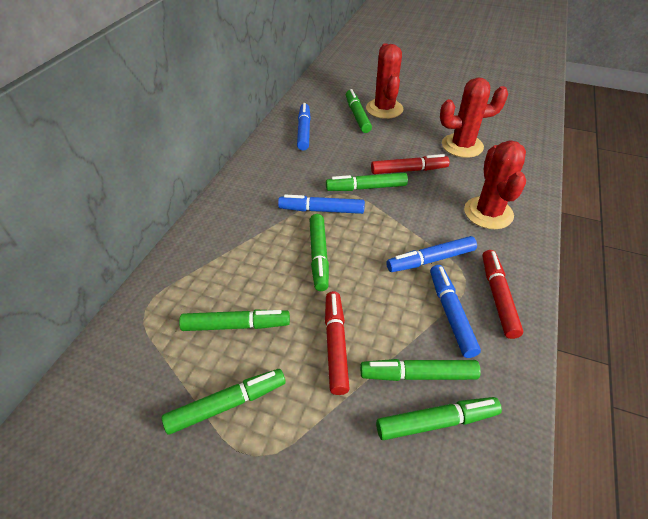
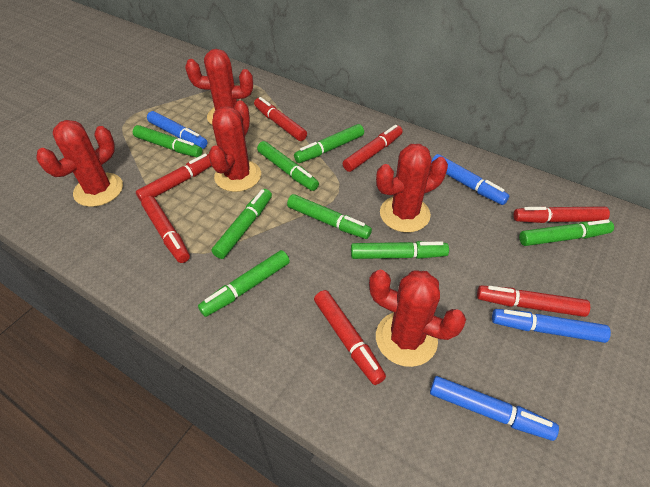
green marker: [162,369,286,435] [179,309,290,331] [310,214,329,291] [326,173,408,191] [346,89,372,133] [360,359,481,381] [376,397,502,440] = 7 -> [133,125,203,157] [198,250,290,317] [212,189,272,259] [257,141,319,191] [287,194,372,239] [294,124,364,163] [351,241,449,259] [519,219,614,246] = 8
red cactus: [366,43,403,119] [440,77,508,158] [464,141,526,229] = 3 -> [36,120,123,207] [185,49,253,125] [209,100,261,192] [369,270,466,367] [376,144,448,232] = 5
red marker: [325,291,349,395] [371,154,450,174] [482,250,523,339] = 3 -> [136,153,212,202] [141,196,190,263] [254,97,307,141] [314,290,386,385] [343,125,403,172] [477,286,590,317] [514,206,610,223] = 7

